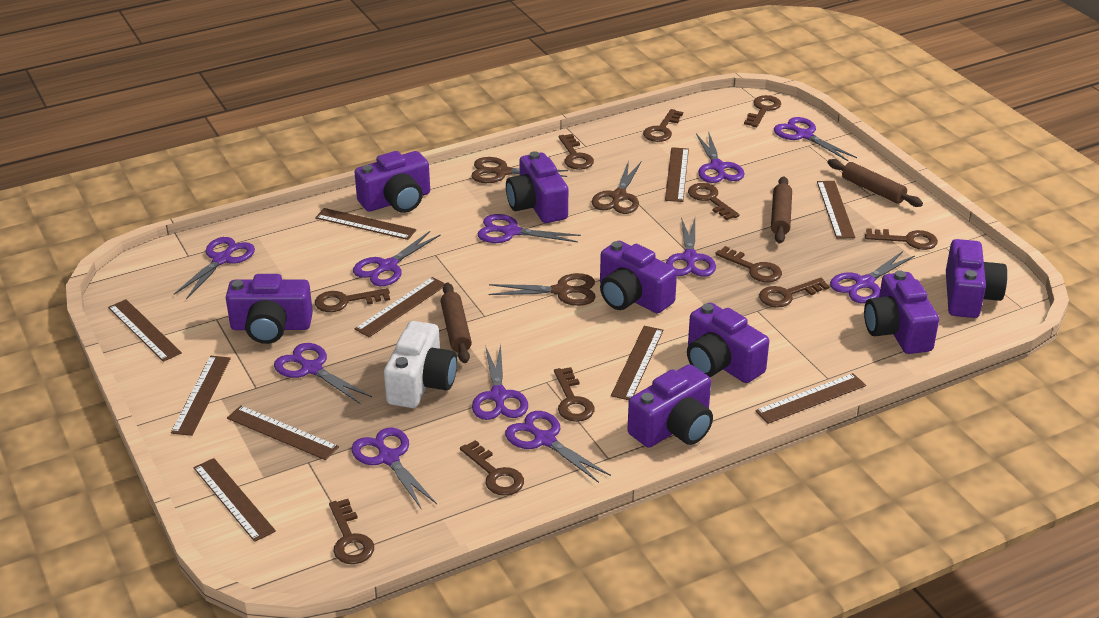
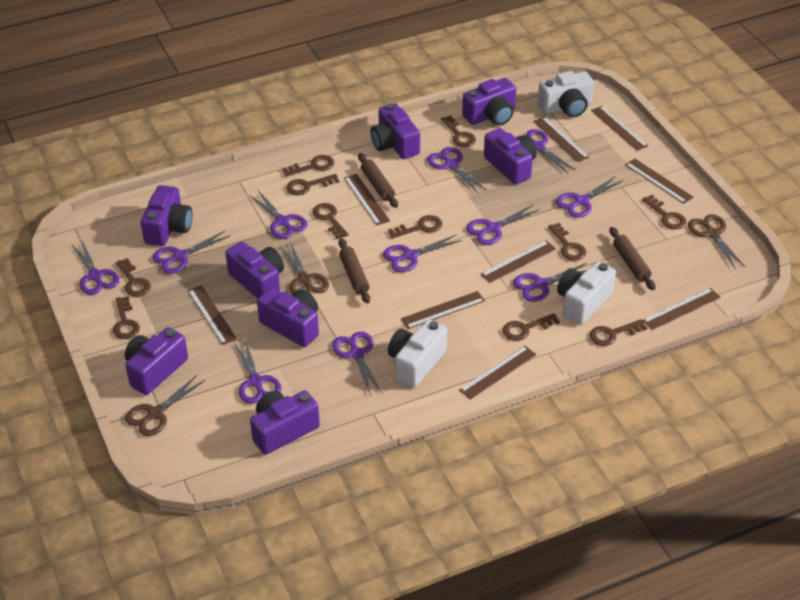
brown ruler: [108,299,182,362] [171,356,231,436] [193,458,276,542] [227,405,339,460] [315,208,416,240] [355,277,445,337] [611,326,664,400] [665,147,689,202] [755,373,866,424] [817,181,855,239] = 10 -> [188,285,237,345] [344,174,390,225] [401,291,485,329] [459,346,536,400] [481,240,556,283] [533,117,589,162] [591,106,648,151] [625,159,694,204] [643,288,721,330] = 9
white camera: [384,321,457,408] = 1 -> [388,320,447,388] [538,71,594,118] [557,261,616,325] = 3

